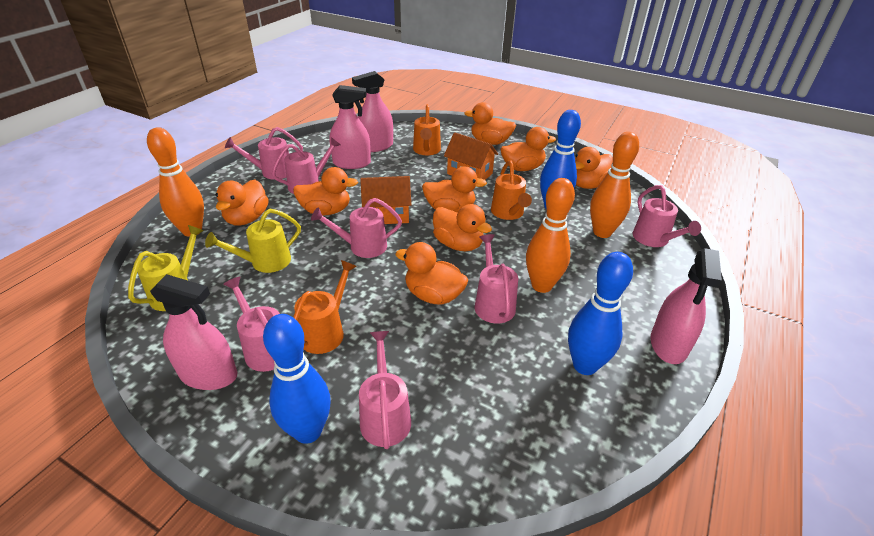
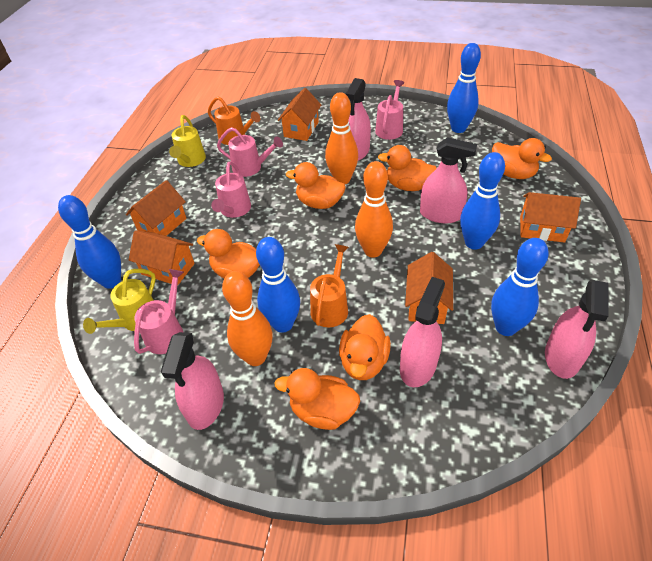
blue bowling pin: [263,314,331,444] [540,110,581,210] [568,252,633,375] = 3 -> [58,195,121,289] [256,237,300,333] [447,43,481,133] [460,152,505,250] [491,238,549,336] = 5
orange duck: [216,179,269,226] [293,167,358,215] [395,242,468,305] [422,167,487,213] [433,204,492,251] [464,102,516,145] [501,127,556,171] [575,147,613,189] = 8 -> [197,229,260,278] [274,368,360,430] [286,162,346,209] [339,314,391,380] [378,145,437,191] [492,138,552,179] = 6
orange house: [360,176,411,224] [444,132,498,180] = 2 -> [126,180,187,236] [129,231,195,286] [278,88,321,141] [405,252,453,324] [520,192,581,243] = 5
orange watering can: [293,260,357,354] [413,104,441,155] [491,160,532,220] = 3 -> [208,96,261,145] [310,244,349,327] = 2
pink spray bottle: [150,274,237,390] [329,85,371,169] [352,71,393,152] [651,248,722,364] = 4 -> [161,332,224,430] [345,78,371,161] [400,277,445,387] [420,137,477,223] [545,280,609,379] = 5
pink watering can: [223,277,280,372] [225,127,303,180] [272,137,341,194] [311,198,402,258] [359,331,411,449] [474,234,518,324] [633,185,701,247] = 7 -> [134,269,184,354] [211,161,251,218] [217,127,283,177] [375,80,404,140] = 4

